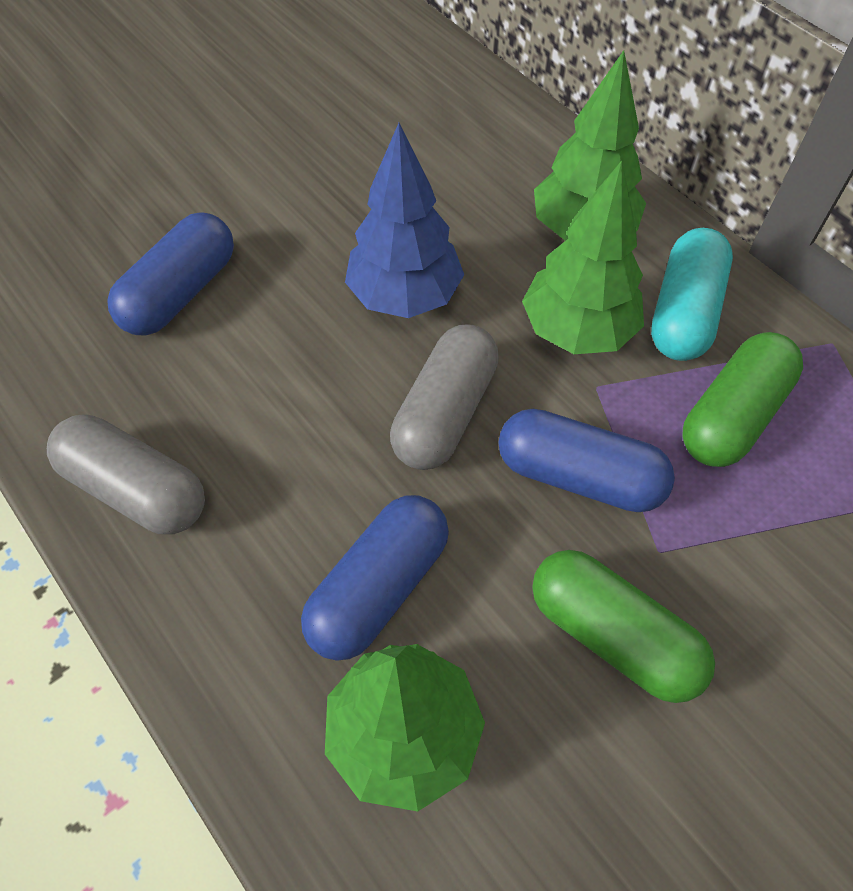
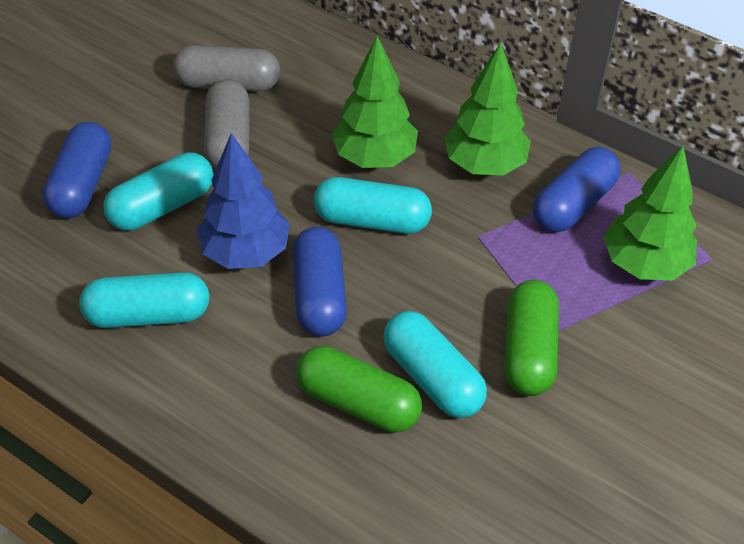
turquoise capsule: [651,228,733,361] = 1 -> [79,272,209,328] [103,152,213,231] [314,177,432,234] [383,311,487,418] = 4

